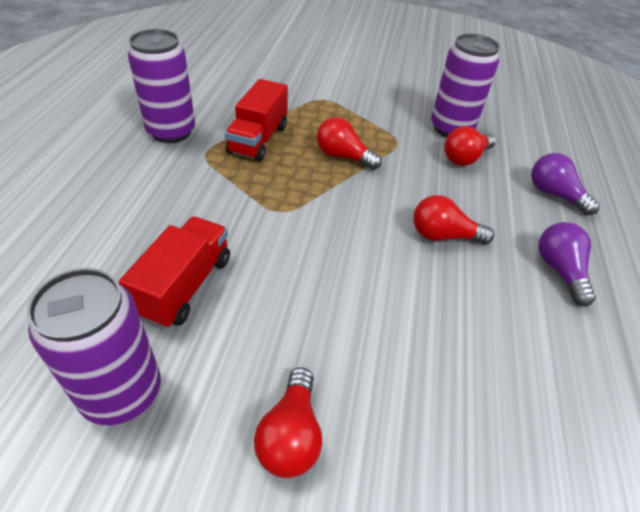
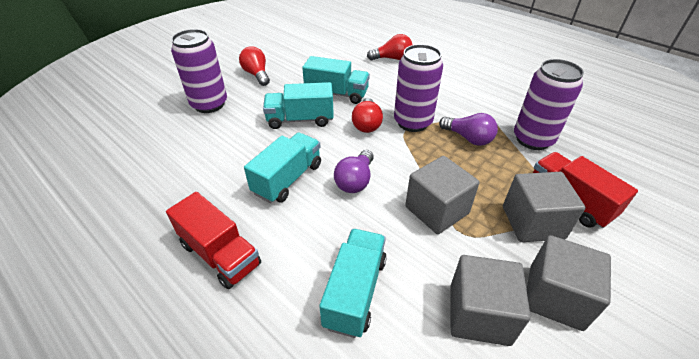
grey cube: none = 0 -> [405,156,479,234] [450,255,531,346] [503,172,586,242] [526,235,611,331] = 4
red light bulb: [254,367,322,478] [317,117,382,170] [413,195,494,245] [444,126,496,166] = 4 -> [239,46,270,86] [352,98,383,133] [367,34,413,60] = 3
turquoise truck: none = 0 -> [244,132,321,203] [263,82,334,129] [302,56,370,104] [319,229,387,338] = 4

